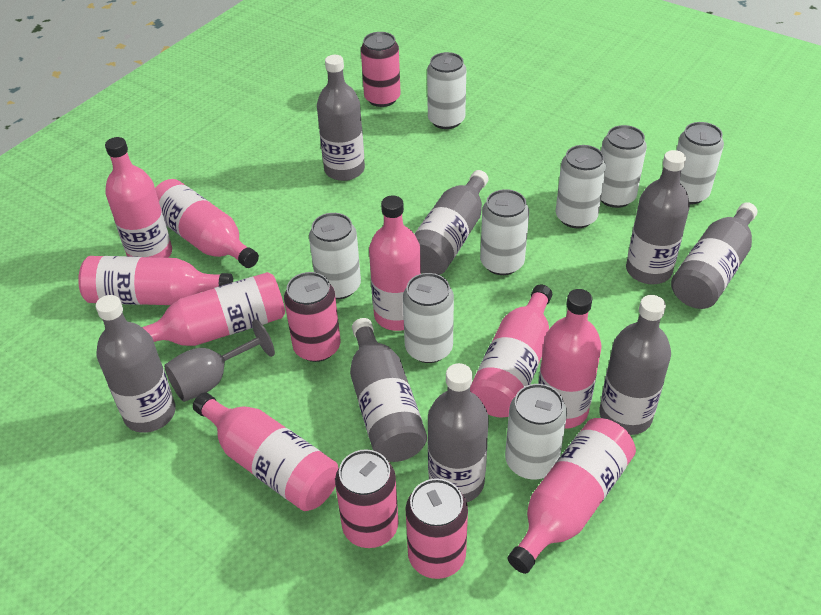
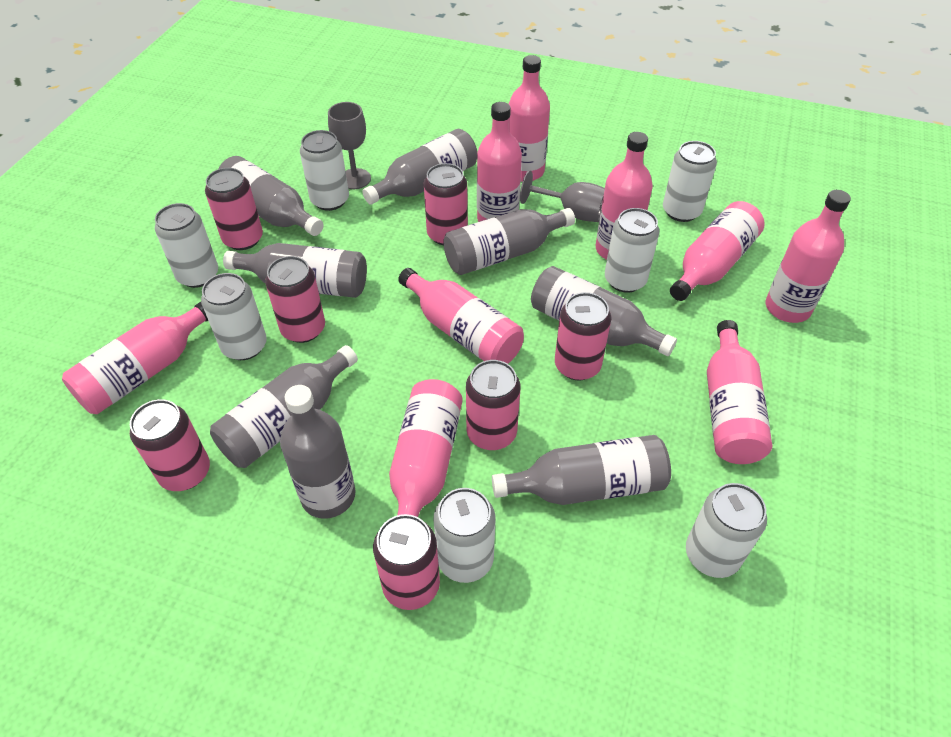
grey goblet: [164,319,275,402] = 1 -> [328,102,371,189] [520,170,605,222] = 2
pink can: [284,272,341,362] [335,449,399,548] [361,32,400,107] [405,478,468,579] = 4 -> [130,399,210,491] [205,168,263,250] [265,256,325,343] [373,514,440,610] [424,163,468,245] [466,360,521,450] [555,292,611,380] = 7
white can: [309,213,361,299] [403,273,454,363] [427,52,466,129] [480,189,529,275] [505,384,567,479] [556,145,606,228] [601,125,647,208] [677,122,724,204] = 8 -> [155,203,218,288] [201,273,267,360] [300,130,349,211] [433,488,496,583] [605,208,660,293] [663,141,717,222] [686,483,767,578] = 7

